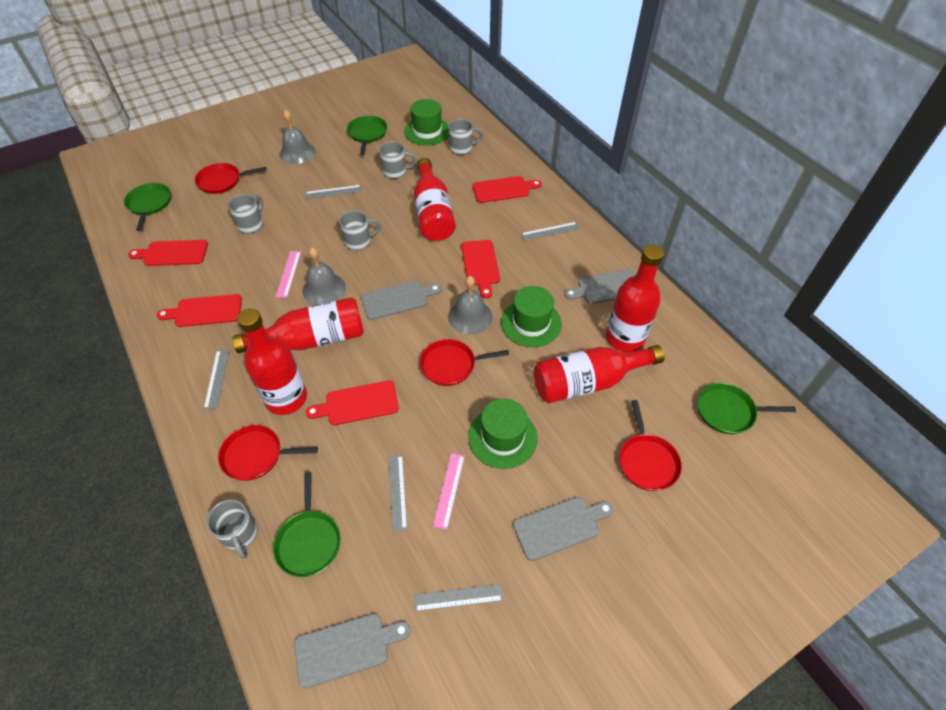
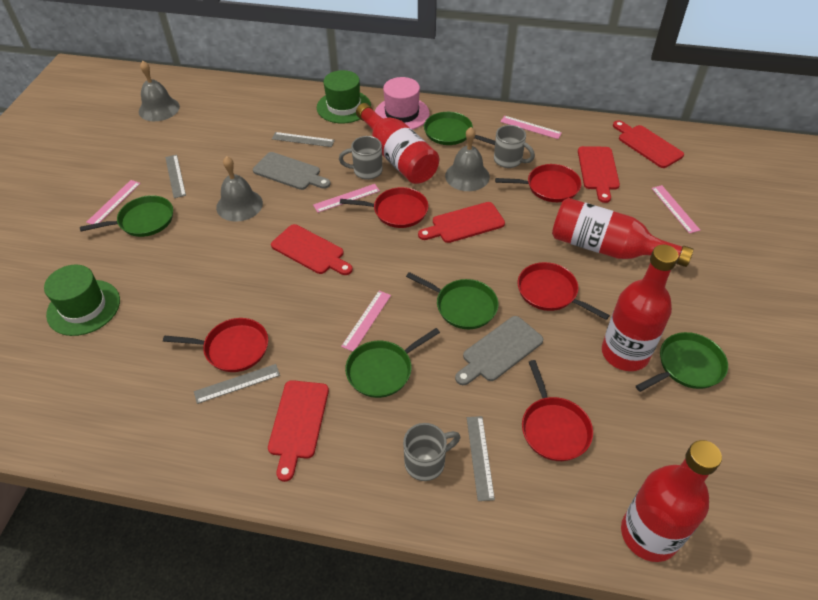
green hat: [404,99,449,146] [468,399,538,469] [501,286,562,347] = 3 -> [44,265,120,336] [317,70,371,123] = 2
green pan: [124,183,171,231] [273,472,341,577] [347,116,387,155] [697,383,796,434] = 4 -> [80,195,173,237] [345,328,440,398] [406,272,498,329] [424,112,495,145] [636,332,728,392] = 5
grey cutting board: [294,613,411,688] [361,281,441,320] [513,497,614,561] [564,269,636,304] = 4 -> [253,152,331,190] [455,316,543,385] = 2
grey mug: [206,499,258,559] [228,194,263,233] [339,210,381,250] [379,142,417,179] [448,119,483,155] = 5 -> [339,136,382,180] [403,423,460,481] [494,125,535,168] = 3
grey ruler: [204,350,229,409] [305,185,362,199] [389,455,407,531] [414,584,503,611] [521,222,580,241] = 5 -> [165,155,186,198] [194,364,280,404] [272,132,335,147] [467,416,495,501] = 4
pink hat: none = 0 -> [375,77,430,130] = 1
pink ruler: [276,251,301,298] [433,453,465,529] = 2 -> [86,180,141,224] [313,184,380,213] [341,291,391,352] [500,116,562,139] [651,185,700,234] = 5
red bottle: [232,297,364,353] [237,308,307,415] [414,158,456,241] [534,345,664,403] [606,245,664,352] = 5 -> [356,103,439,184] [552,198,693,267] [602,245,679,371] [621,440,722,562] = 4
red pan: [195,163,266,194] [218,425,318,481] [420,339,509,386] [619,400,682,491] = 4 -> [163,318,268,372] [340,187,428,228] [495,164,582,202] [518,262,610,320] [522,360,593,461] = 5

